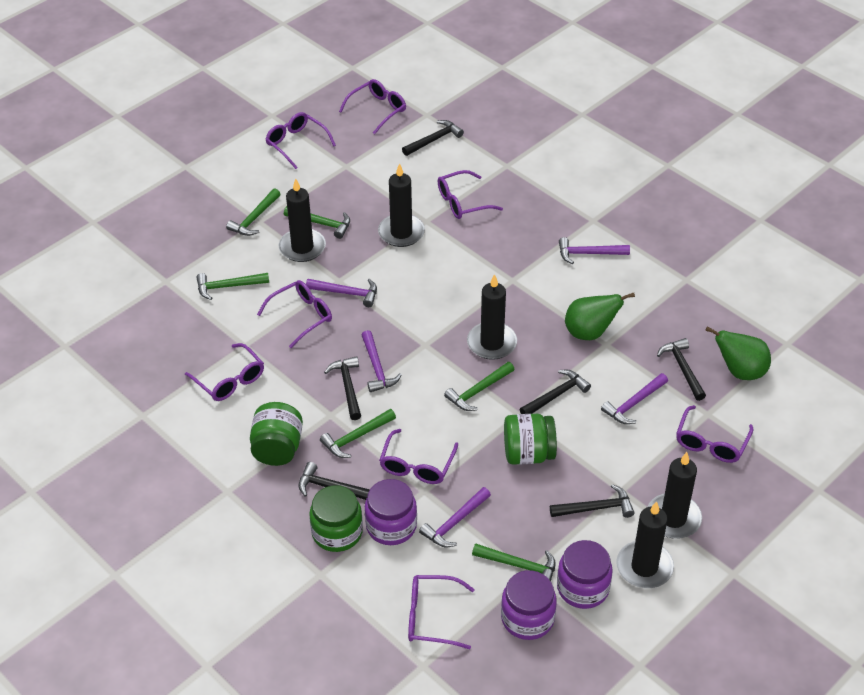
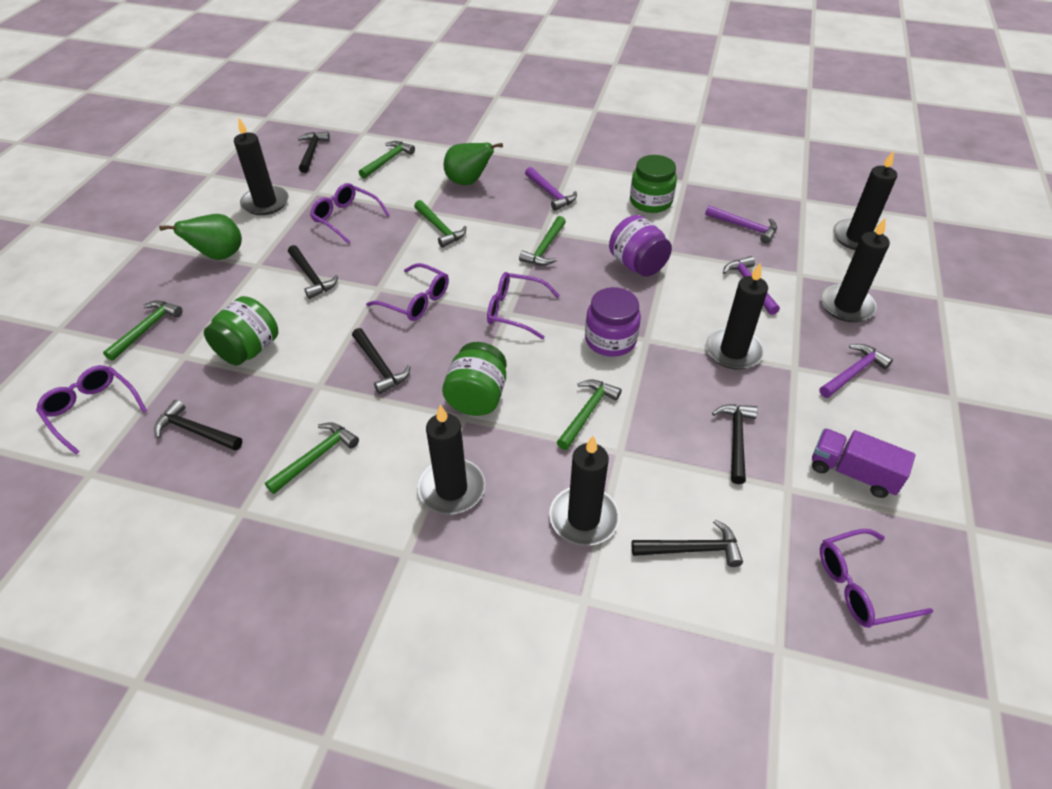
black candle: [279,179,326,262] [378,163,425,247] [467,274,517,360] [616,501,674,588] [647,452,702,539] = 5 -> [234,118,288,215] [417,404,485,514] [549,436,619,546] [705,263,768,370] [820,217,890,322] [834,151,897,250] = 6
purple glasses: [185,343,264,401] [257,280,332,348] [265,112,336,169] [339,79,406,134] [379,429,458,484] [408,575,475,649] [438,170,503,219] [676,405,753,463] = 8 -> [36,365,147,454] [310,183,390,244] [366,263,449,321] [487,272,560,339] [820,529,933,628] = 5
purple hammer: [306,279,377,307] [362,330,402,392] [419,487,491,547] [559,237,630,264] [601,373,668,424] = 5 -> [525,167,577,211] [705,206,777,244] [723,256,780,315] [819,344,893,398] = 4
purple jar: [365,479,417,545] [501,570,557,640] [557,540,613,609] = 3 -> [585,287,641,356] [609,215,672,277] = 2
purple truck: none = 0 -> [812,428,915,498] = 1

